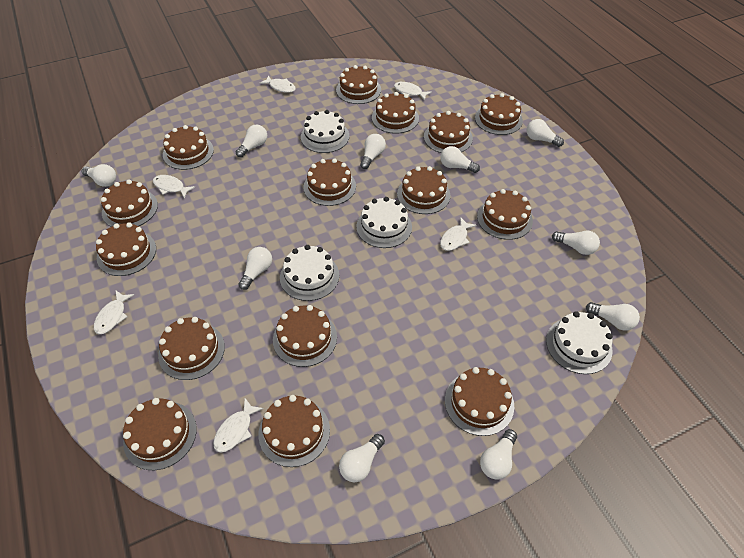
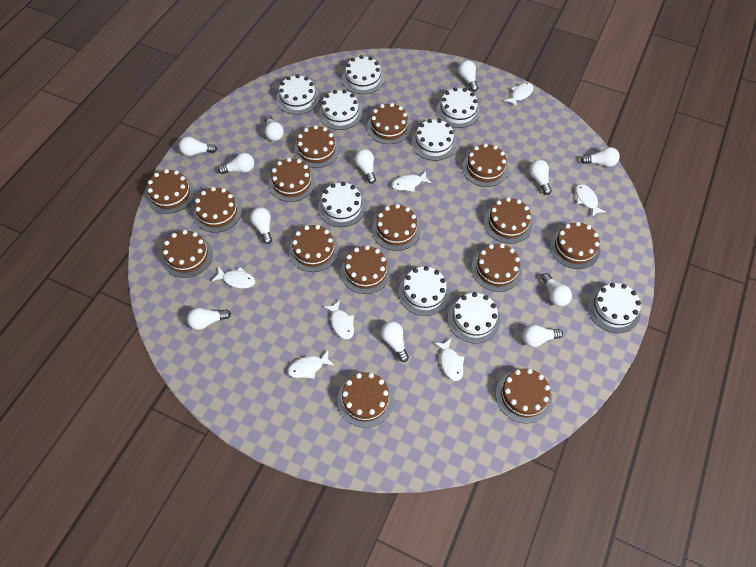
white cake: [280,245,339,301] [301,110,349,153] [356,197,412,248] [546,311,613,374] = 4 -> [276,74,320,115] [318,182,366,227] [319,90,362,130] [342,55,384,94] [398,266,450,316] [412,119,457,161] [436,87,480,128] [448,292,500,343] [587,283,641,333] = 9
white fish: [94,291,134,334] [153,175,195,198] [213,398,264,453] [260,75,296,93] [394,82,432,100] [440,217,476,251] = 6 -> [212,266,255,288] [288,351,334,379] [324,300,354,339] [392,171,431,192] [435,339,464,381] [504,82,533,107] [576,184,606,217] = 7
white light bulb: [82,164,116,187] [236,124,267,158] [238,247,272,290] [339,434,385,482] [360,134,386,169] [440,146,480,173] [480,429,517,480] [526,119,564,147] [552,231,600,255] [586,302,640,331] = 10 -> [179,137,217,156] [187,308,231,330] [218,153,254,174] [250,207,272,244] [265,115,284,141] [355,149,376,184] [381,321,409,362] [458,60,478,92] [522,324,563,347] [529,160,552,195] [541,273,572,306] [580,147,620,167] = 12

